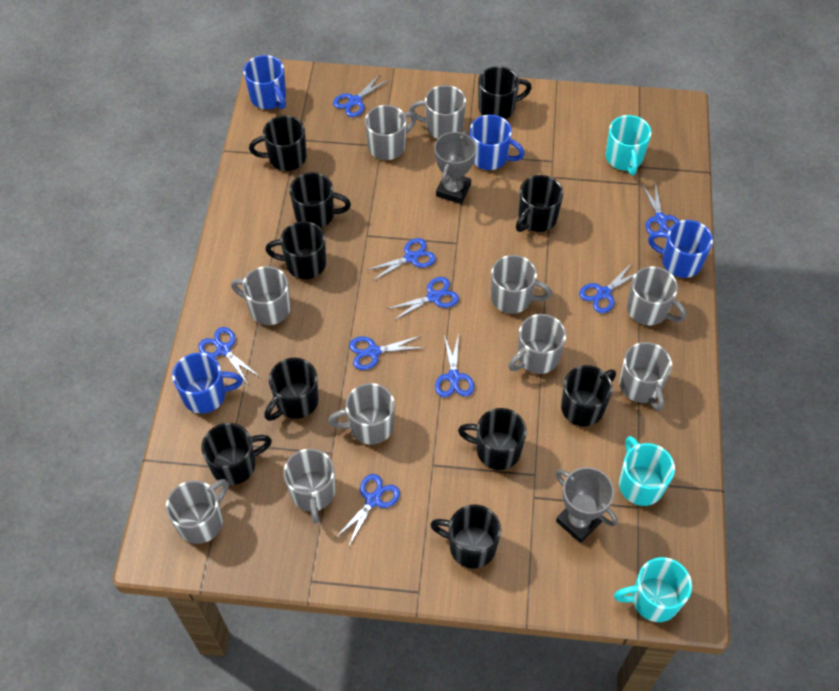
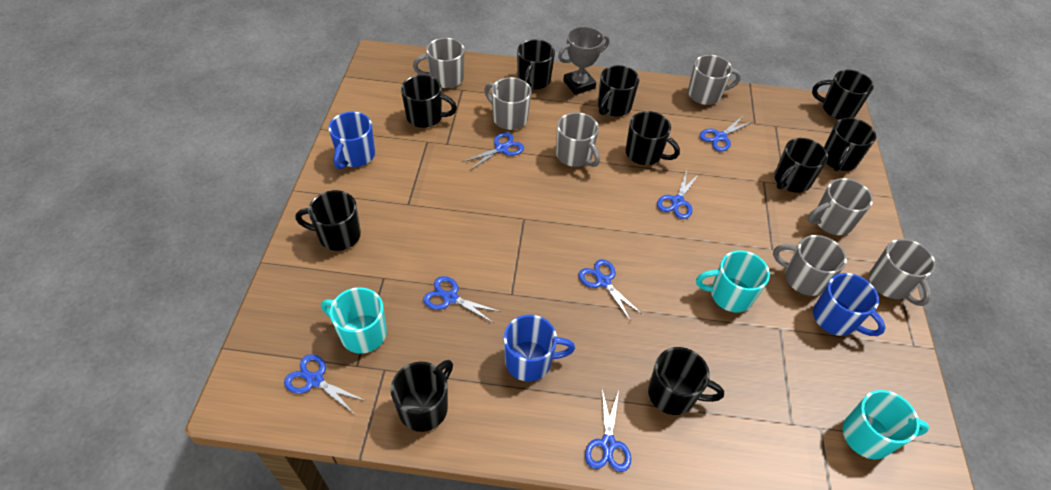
blue mug: [172,353,243,413] [243,55,286,109] [470,115,525,170] [648,220,713,278] = 4 -> [328,112,375,169] [504,315,575,382] [813,273,886,336] = 3
blue scissors: [198,327,260,386] [333,74,388,117] [335,474,400,546] [349,336,425,370] [367,238,436,281] [387,277,459,320] [435,334,474,397] [579,263,635,313] [642,182,679,235] = 9 -> [284,354,366,414] [423,276,501,323] [461,132,524,171] [579,259,642,321] [585,389,631,472] [657,170,699,219] [700,116,752,151] = 7
grey mug: [166,479,229,544] [231,266,291,325] [283,449,335,524] [328,383,395,445] [365,105,416,160] [409,85,466,139] [491,255,552,314] [508,314,566,374] [619,342,672,411] [627,266,687,325] = 10 -> [413,38,464,88] [484,77,532,130] [556,112,600,167] [688,55,741,105] [773,235,847,296] [808,178,873,235] [869,239,936,306] = 7
grey trophy: [434,131,476,204] [555,467,618,543] = 2 -> [558,26,609,95] = 1

